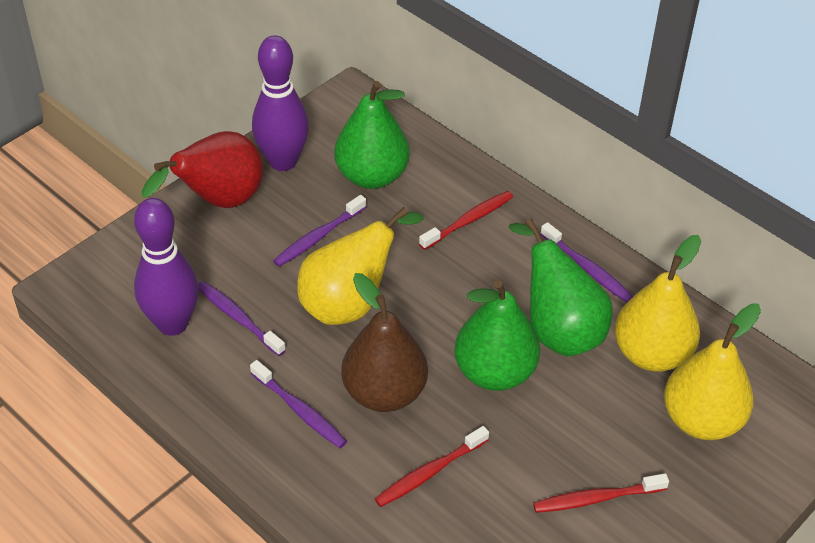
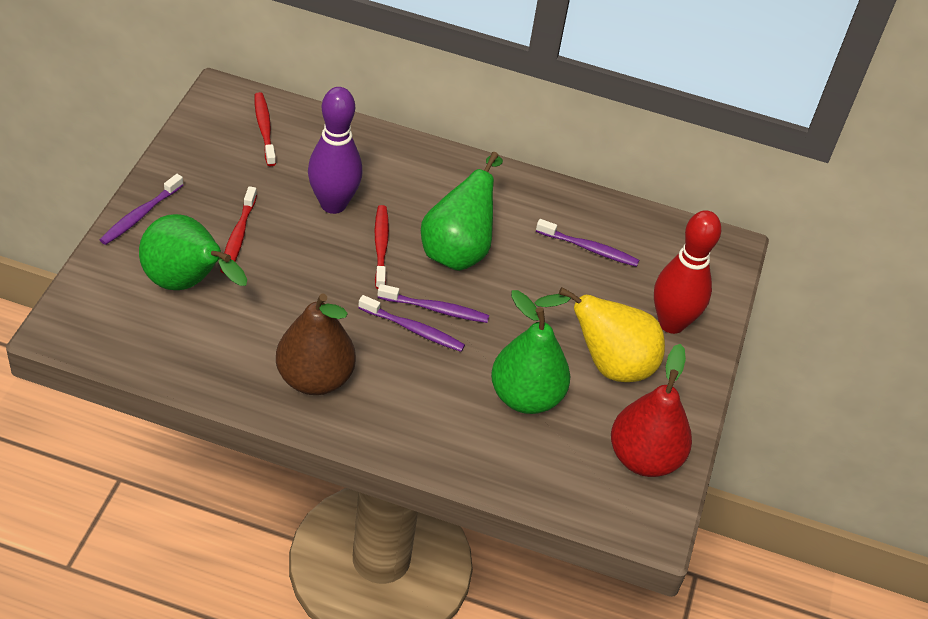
purple bowling pin: [134,198,199,336] [252,35,309,171] = 2 -> [308,87,362,214] = 1
red bowling pin: none = 0 -> [654,210,721,334] = 1
yellow pear: [297,207,424,325] [615,235,701,372] [664,303,761,440] = 3 -> [534,287,665,382] = 1

